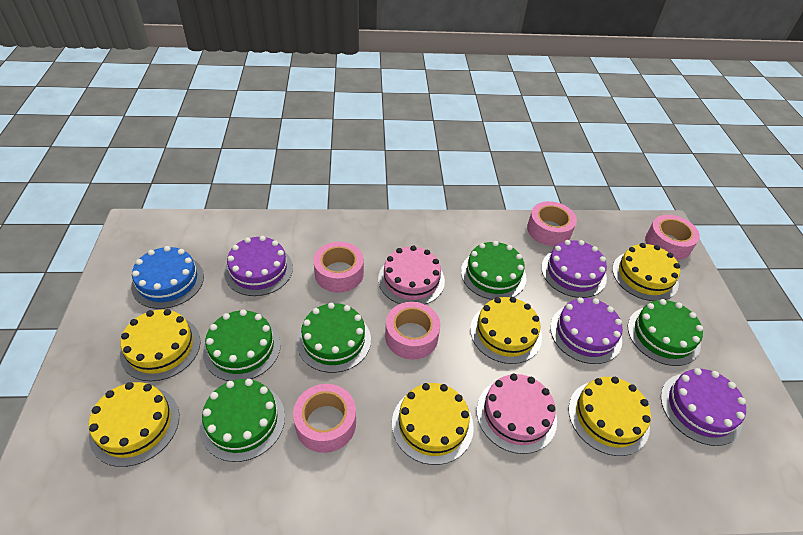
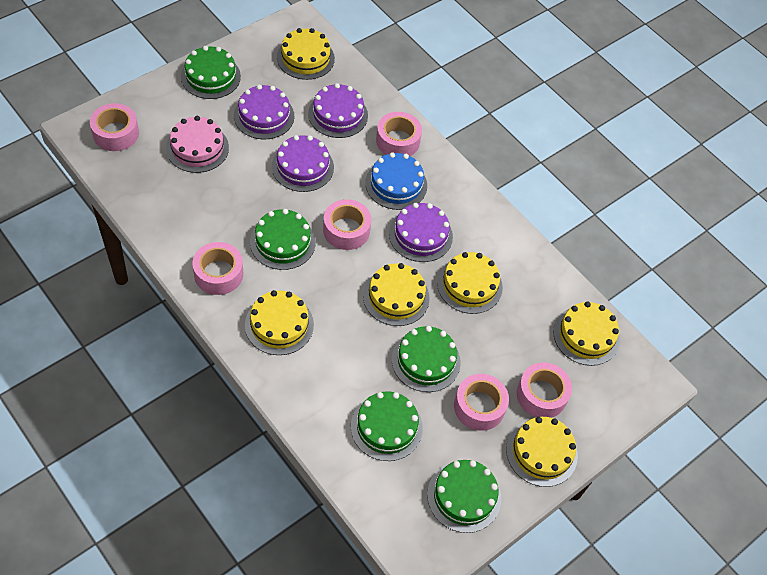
pink cake: [378,245,445,304] [477,374,557,454] = 2 -> [166,116,229,173] = 1
pink tape: [293,384,356,453] [313,242,364,293] [385,302,440,360] [527,201,577,246] [645,215,700,260] = 5 -> [90,103,139,151] [192,242,243,295] [323,199,371,250] [376,112,422,156] [454,374,509,431] [517,362,572,418] = 6

